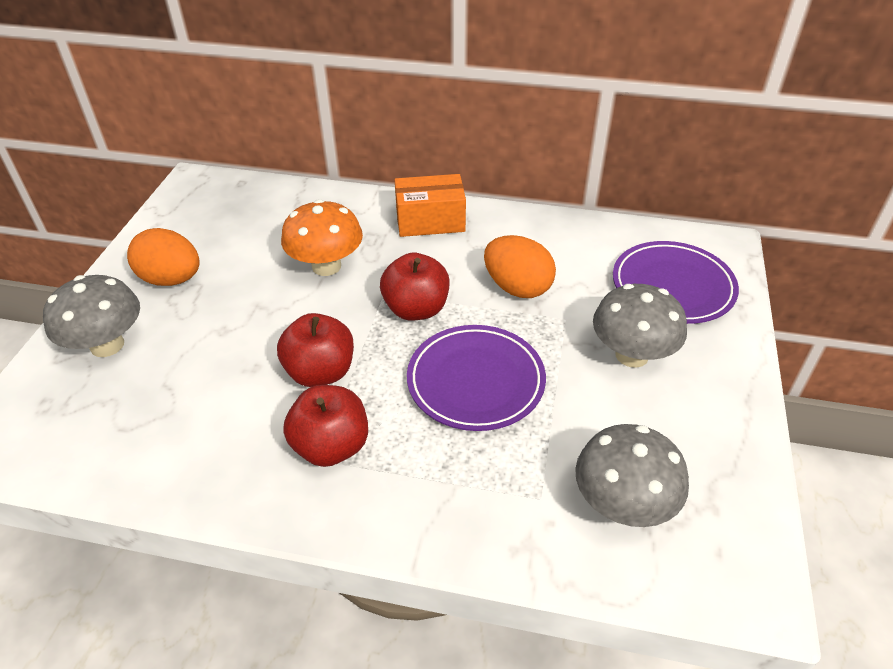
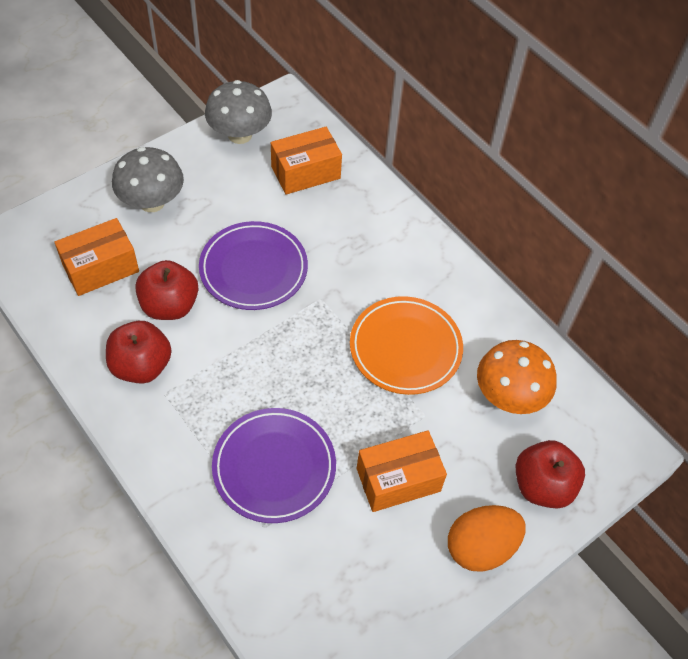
grey mushroom: [43,275,140,357] [575,424,689,527] [593,284,687,368] = 3 -> [112,147,184,212] [205,80,272,144] = 2
orange box: [395,174,466,237] = 1 -> [55,218,139,296] [271,127,342,195] [357,430,447,512] = 3
orange egg: [127,228,200,286] [484,235,556,298] = 2 -> [448,505,526,572] = 1
orange plate: none = 0 -> [350,296,463,395] = 1

